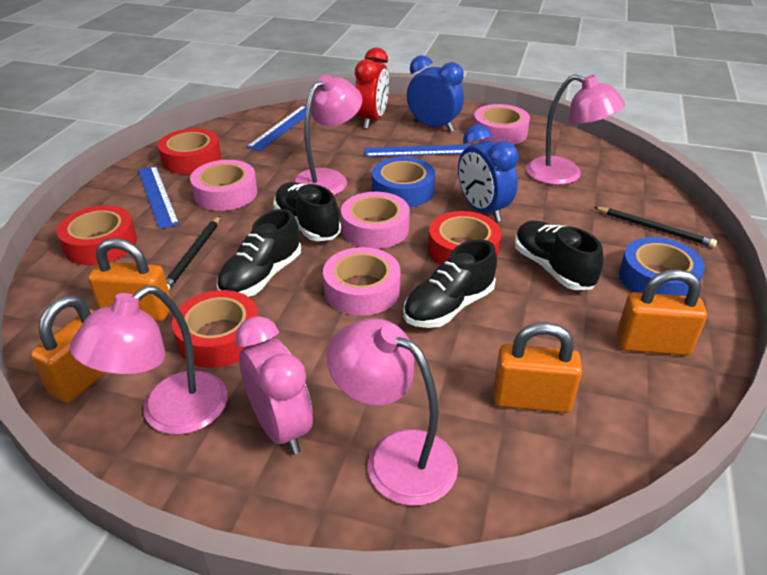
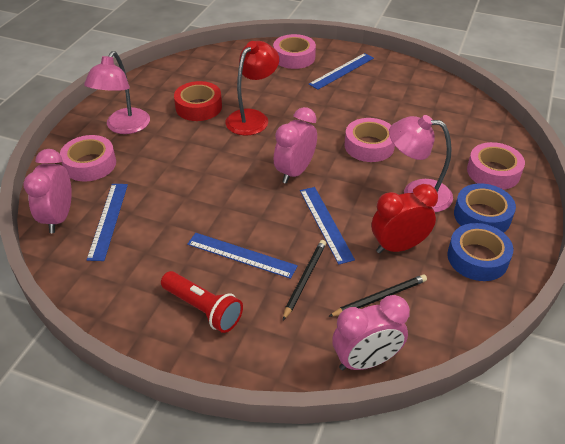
black shoe: [217,209,301,297] [273,182,341,241] [403,239,497,328] [515,221,604,290] = 4 -> none = 0
blue clock: [407,55,464,132] [458,125,519,222] = 2 -> none = 0
blue ruler: [138,166,179,229] [246,105,306,151] [364,144,472,157] = 3 -> [87,184,128,261] [187,233,298,279] [300,187,355,265] [309,53,374,90] = 4
orange padlock: [30,295,106,403] [88,238,171,321] [494,322,582,413] [617,269,707,356] = 4 -> none = 0
pink clock: [235,316,313,455] = 1 -> [23,149,72,233] [274,107,317,184] [332,295,410,370] = 3
pink lamp: [69,286,228,435] [292,74,362,196] [327,318,458,506] [526,74,625,185] = 4 -> [84,51,150,134] [389,115,453,212] = 2
red flashlight: none = 0 -> [161,271,243,333] = 1
red lamp: none = 0 -> [226,41,279,135] = 1
red tape: [57,205,137,265] [158,128,221,174] [172,290,259,368] [428,211,501,265] = 4 -> [174,81,222,121] = 1

